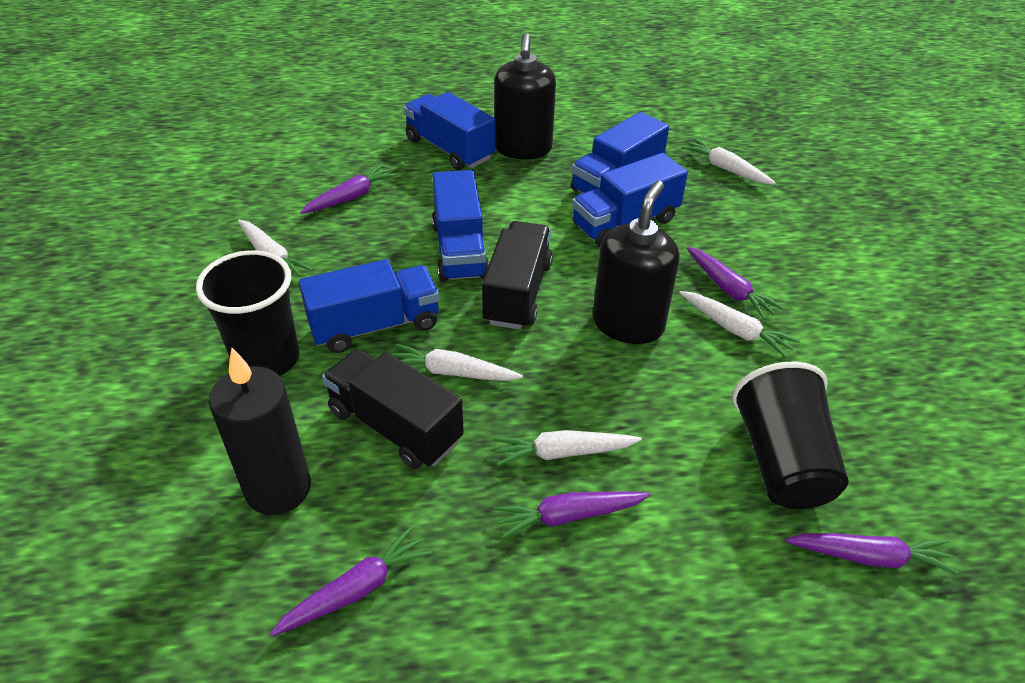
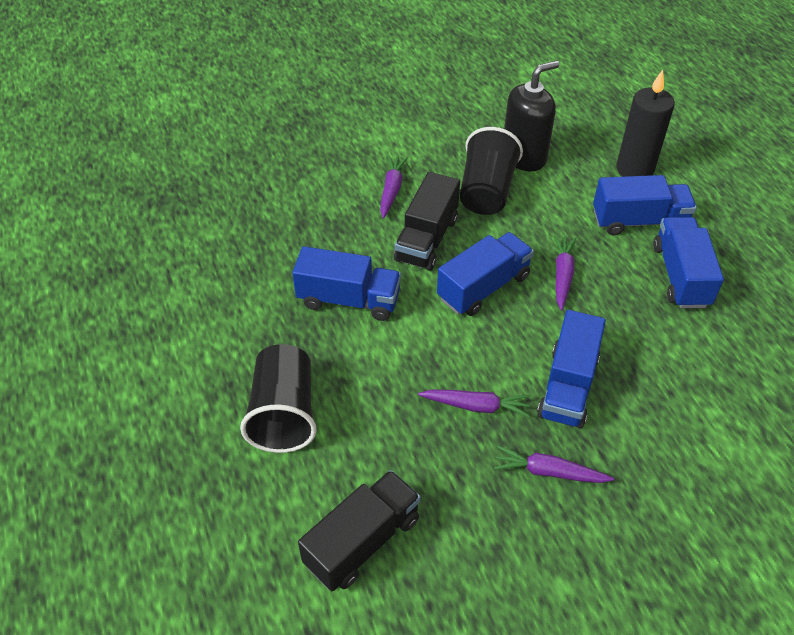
black soap dispenser: [494,33,556,159] [593,181,680,344] = 2 -> [504,60,560,171] = 1
purple carrot: [270,526,432,636] [300,164,397,214] [494,492,650,539] [687,247,784,320] [785,533,958,574] = 5 -> [380,155,408,219] [418,390,530,417] [494,446,614,483] [554,235,577,311] = 4
white carrot: [238,220,313,277] [391,344,523,381] [493,430,642,466] [679,291,800,358] [681,138,776,185] = 5 -> none = 0

